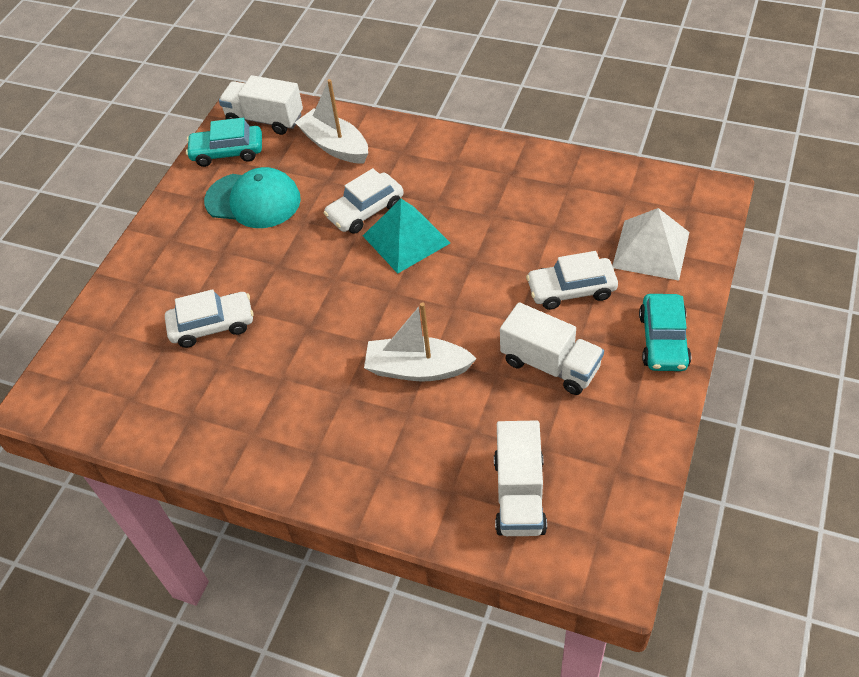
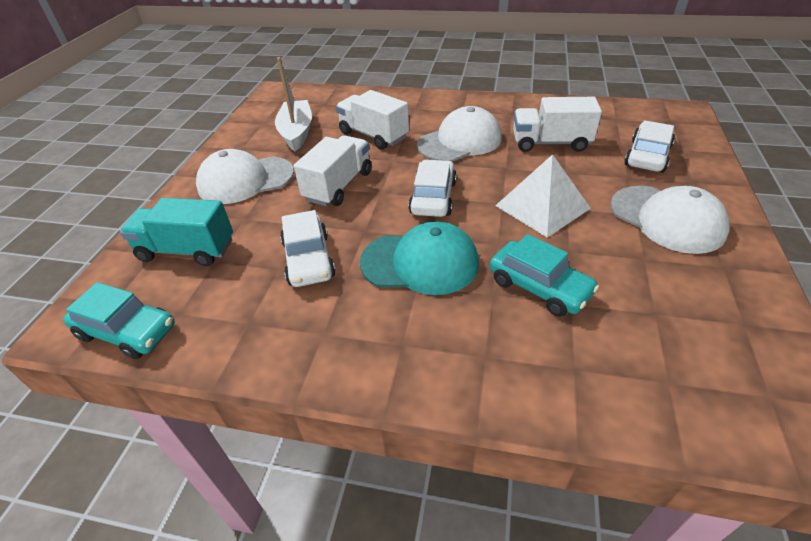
turquoise pyramid: [363,199,450,274] = 1 -> none = 0
turquoise truck: none = 0 -> [120,198,233,266] = 1
white boat: [295,79,368,163] [364,302,477,382] = 2 -> [275,57,312,151] = 1
white cap: none = 0 -> [196,149,294,204] [417,106,502,162] [610,186,730,254] = 3

